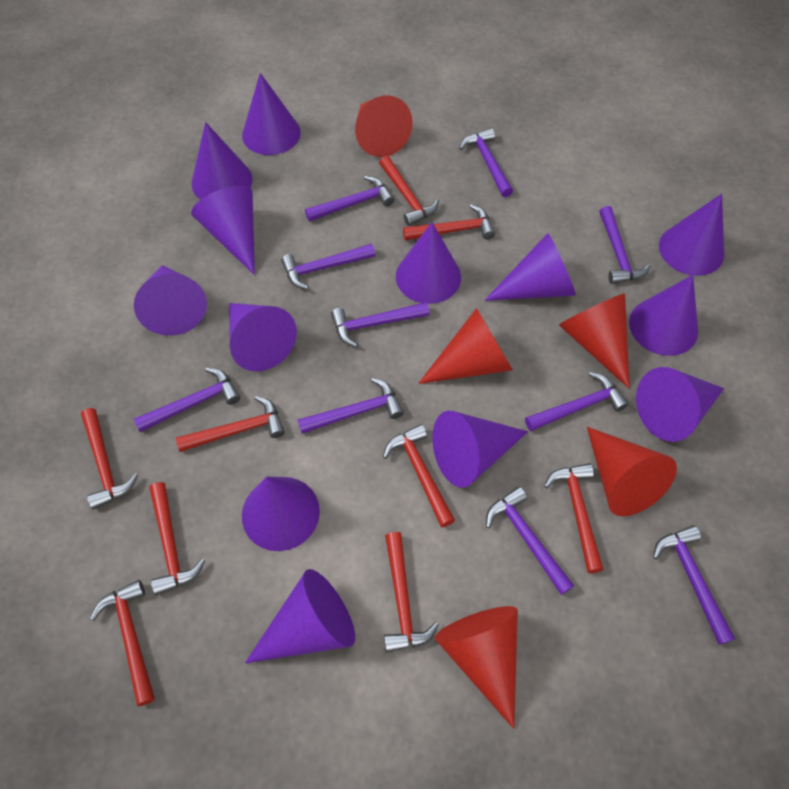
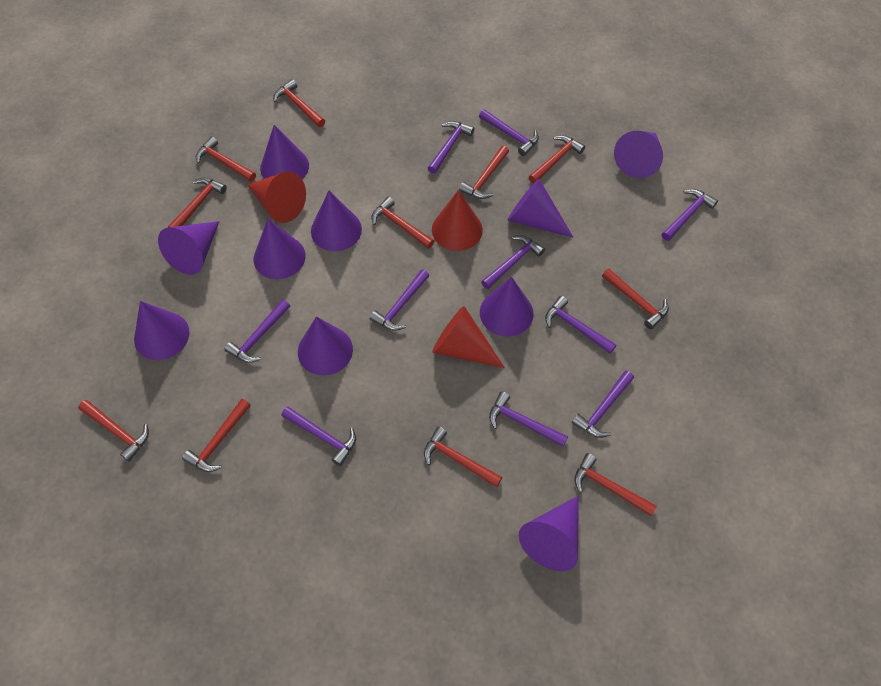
purple cone: [134,265,207,336] [191,122,253,199] [191,186,255,275] [229,303,297,371] [242,73,301,155] [242,477,320,551] [245,569,355,663] [396,222,461,304] [432,410,528,488] [485,233,576,301] [629,275,698,356] [636,367,724,442] [659,194,724,276] = 13 -> [134,301,189,360] [158,221,219,275] [254,219,306,279] [260,125,309,179] [298,316,353,375] [311,191,362,251] [480,277,534,337] [508,179,573,237] [519,496,579,571] [614,131,663,178] = 10
red cone: [355,95,413,157] [418,308,513,384] [435,606,518,729] [559,293,630,389] [587,427,677,516] = 5 -> [247,172,306,223] [432,190,483,251] [432,306,505,368] = 3
red hammer: [81,408,138,510] [90,580,155,706] [149,482,205,595] [176,396,285,452] [379,156,439,226] [383,424,455,527] [384,532,439,653] [403,204,495,241] [544,463,604,573] = 9 -> [78,400,149,462] [168,178,227,228] [182,399,251,472] [196,136,256,182] [273,79,325,127] [371,197,434,249] [424,426,502,487] [459,146,509,199] [529,135,585,183] [574,453,657,516] [602,269,669,329] = 11

